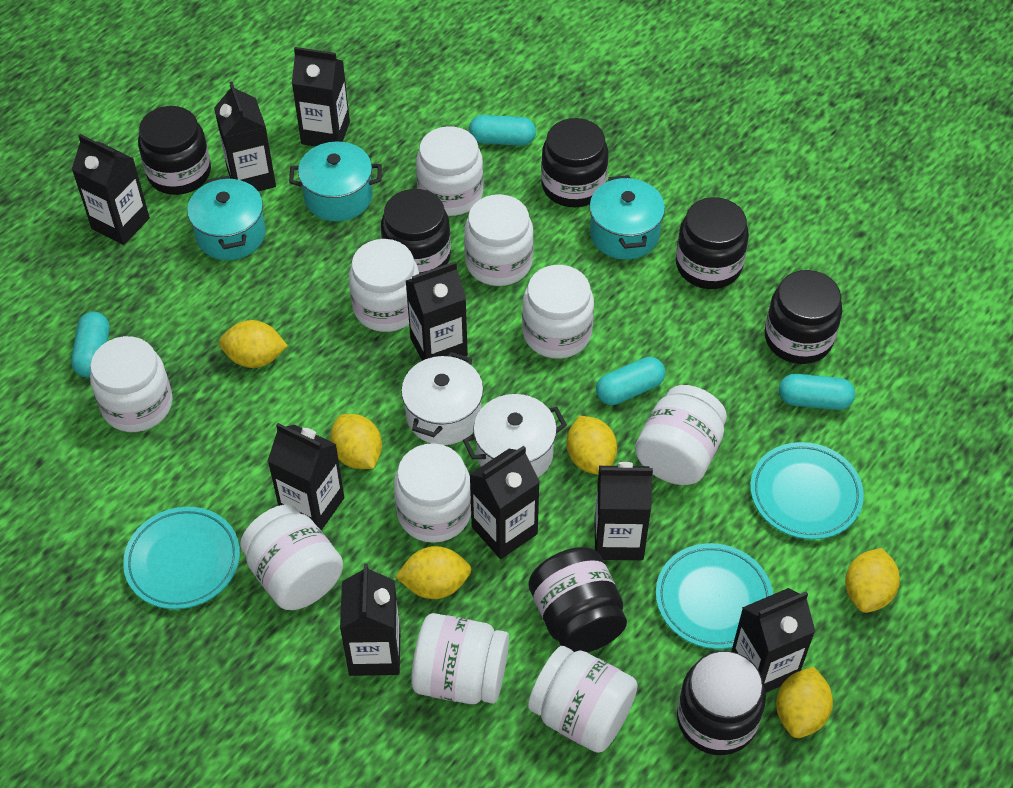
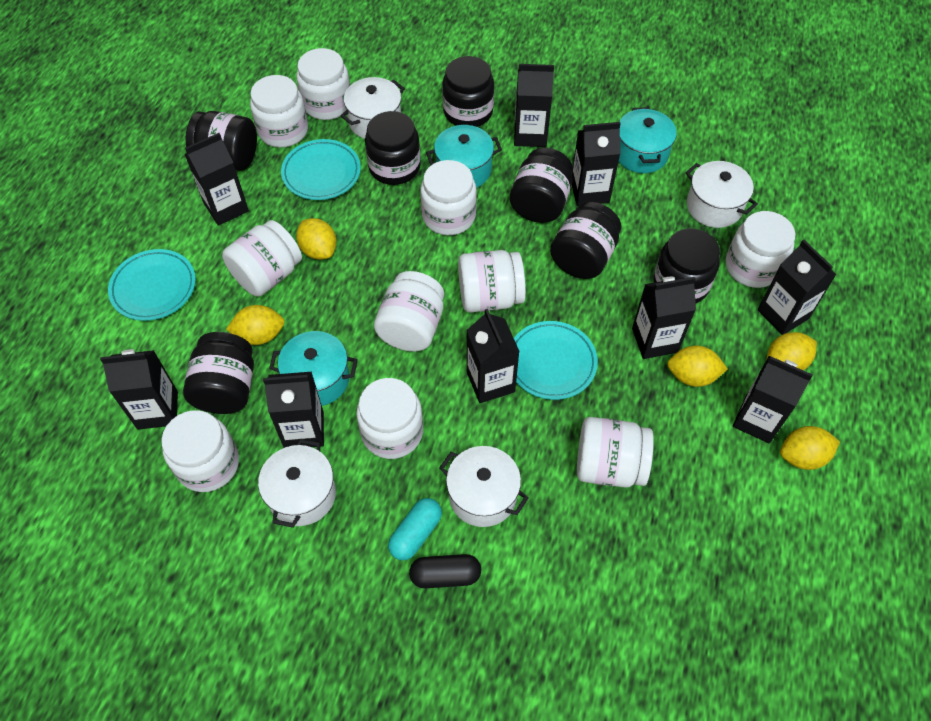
black capsule: none = 0 -> [409,554,481,588] = 1
turquoise capsule: [71,312,109,377] [469,115,536,146] [596,357,665,405] [779,374,855,410] = 4 -> [388,498,442,560] = 1
white pot: [401,352,483,445] [463,394,567,478] = 2 -> [258,439,336,528] [340,77,405,139] [439,446,528,527] [685,161,758,228] = 4
yellow lemon: [219,320,288,368] [330,414,382,469] [395,546,471,599] [567,416,617,475] [776,667,833,738] [845,548,900,613] = 6 -> [226,305,285,345] [296,218,337,259] [667,346,728,387] [767,332,817,370] [780,426,840,470] = 5

